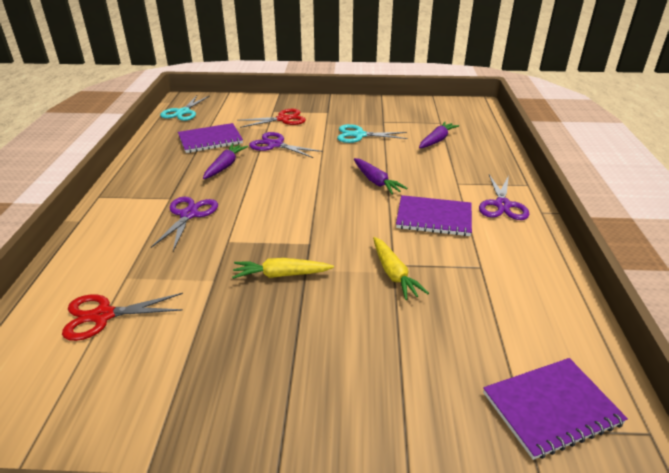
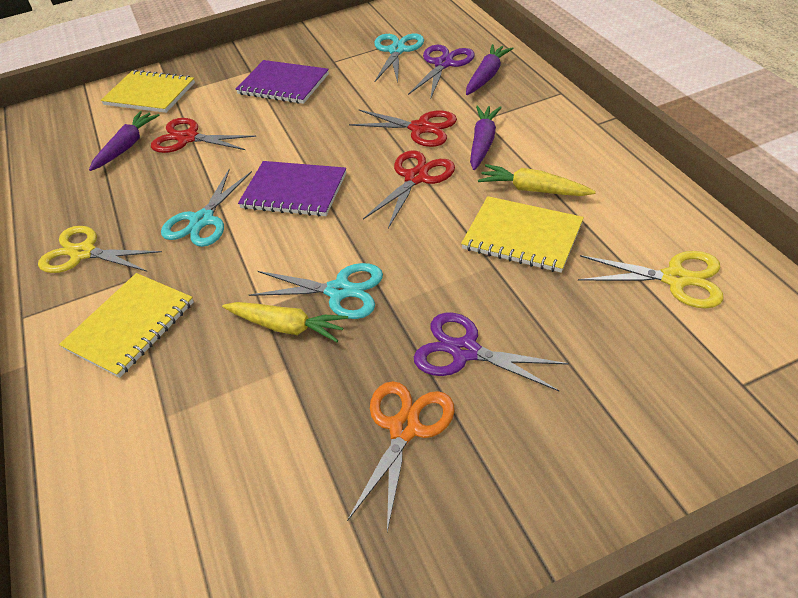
orange scissors: none = 0 -> [347,381,455,532] = 1
purple notebook: [178,123,243,153] [396,195,472,236] [483,358,628,460] = 3 -> [235,60,329,104] [238,161,346,217] = 2
purple scissors: [151,197,218,251] [249,132,322,158] [479,175,530,220] = 3 -> [408,45,475,100] [414,313,569,391] = 2
red scissors: [62,293,183,341] [237,109,306,128] = 2 -> [151,118,256,153] [349,109,457,147] [363,150,455,229] = 3
turquoise scissors: [160,95,210,121] [337,124,408,143] = 2 -> [161,169,252,247] [249,263,383,319] [374,33,424,83] = 3
yellow notebook: none = 0 -> [59,273,194,378] [101,70,195,113] [461,196,584,273] = 3
yellow scissors: none = 0 -> [38,226,162,273] [578,251,724,309] = 2

